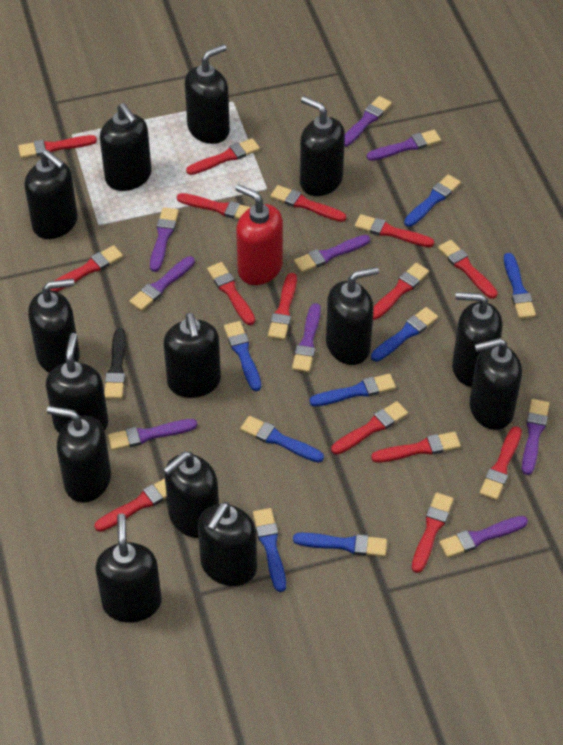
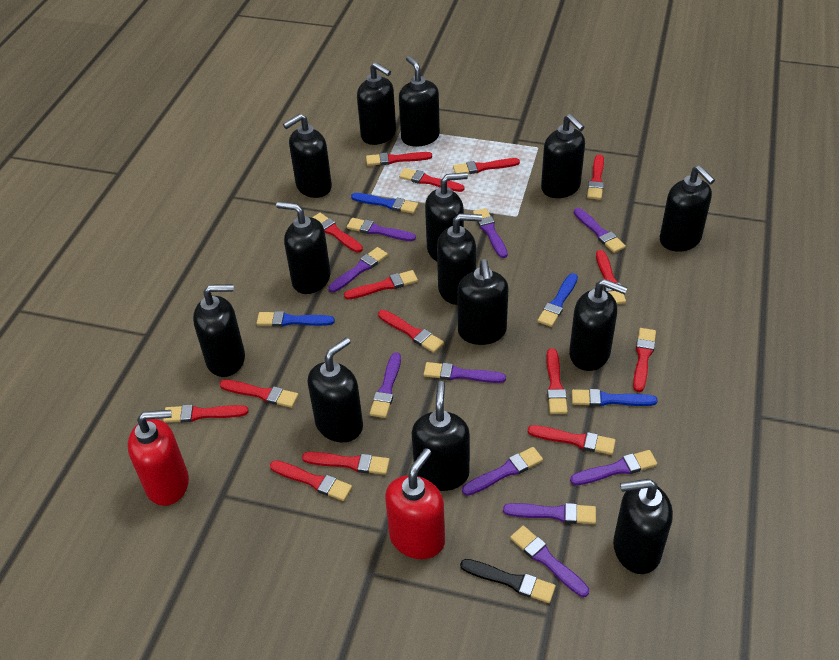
blue brush: [224,321,261,391] [240,416,324,463] [253,508,286,592] [293,533,387,557] [309,374,396,406] [371,307,438,362] [404,174,461,227] [504,253,536,319] = 8 -> [257,311,335,327] [351,193,418,214] [537,273,578,327] [572,389,658,407] = 4
purple brush: [108,419,197,450] [129,256,195,311] [150,207,179,272] [292,303,321,372] [294,235,370,273] [344,96,392,147] [367,130,441,161] [439,516,528,558] [522,399,550,475] = 9 -> [328,247,388,292] [347,218,416,241] [370,352,401,418] [424,362,506,383] [462,447,543,496] [473,208,508,258] [503,503,596,524] [510,526,589,597] [570,450,657,485] [574,208,626,253] = 10
red soap dispenser: [235,184,283,285] = 1 -> [127,410,189,506] [385,448,445,559] = 2

